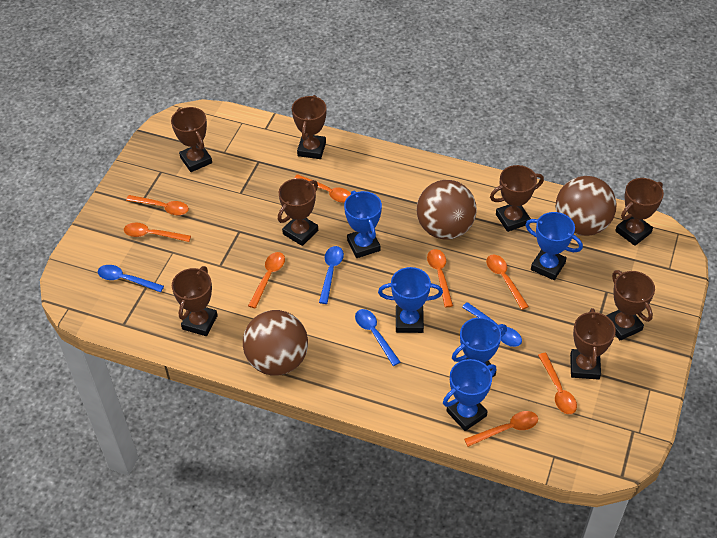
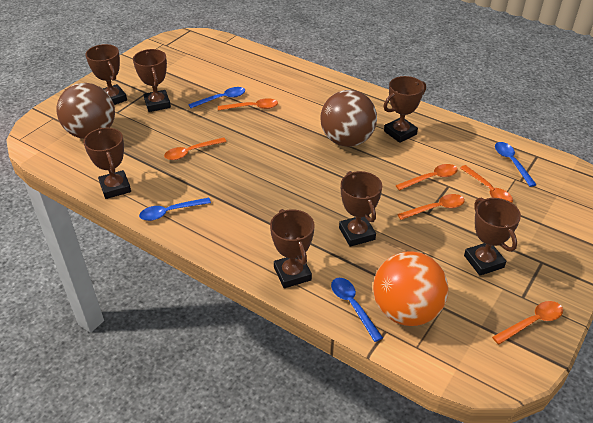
blue trophy: [344,190,382,258] [378,267,443,333] [443,359,496,431] [452,317,507,377] [525,212,583,280] = 5 -> none = 0
brown ball: [243,310,308,376] [417,180,477,240] [556,176,617,236] = 3 -> [56,83,115,139] [320,90,377,147] = 2
brown trophy: [171,107,212,172] [172,266,218,336] [278,178,318,246] [292,95,327,159] [490,165,544,232] [570,308,616,380] [606,270,655,341] [615,178,664,246] = 8 -> [83,128,131,199] [85,44,127,105] [133,49,171,112] [270,209,314,288] [339,171,382,247] [383,76,426,143] [464,197,521,276] = 7
orange ball: none = 0 -> [373,251,448,326] = 1
orange spoon: [124,223,191,242] [126,195,189,215] [248,252,285,308] [294,174,351,203] [427,249,453,307] [464,411,538,447] [486,254,529,310] [538,353,577,414] = 8 -> [164,137,227,160] [218,98,278,111] [396,164,458,191] [397,194,465,220] [460,165,513,203] [492,301,563,345] = 6

